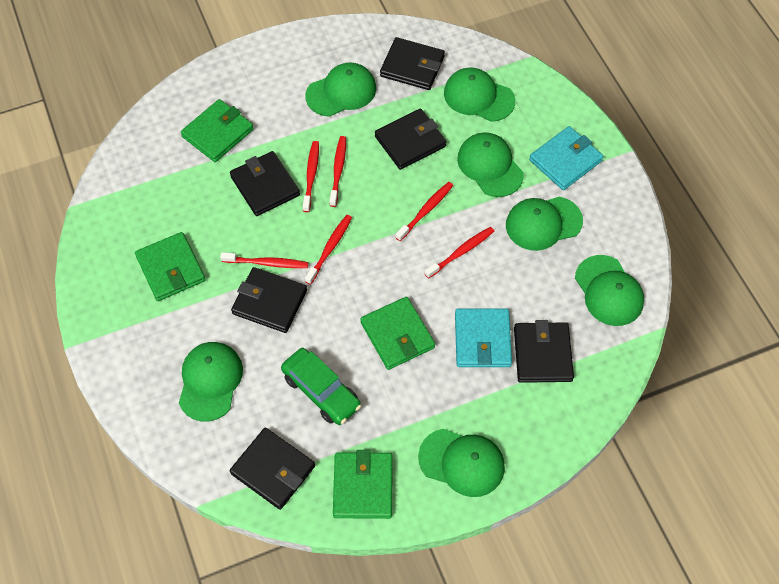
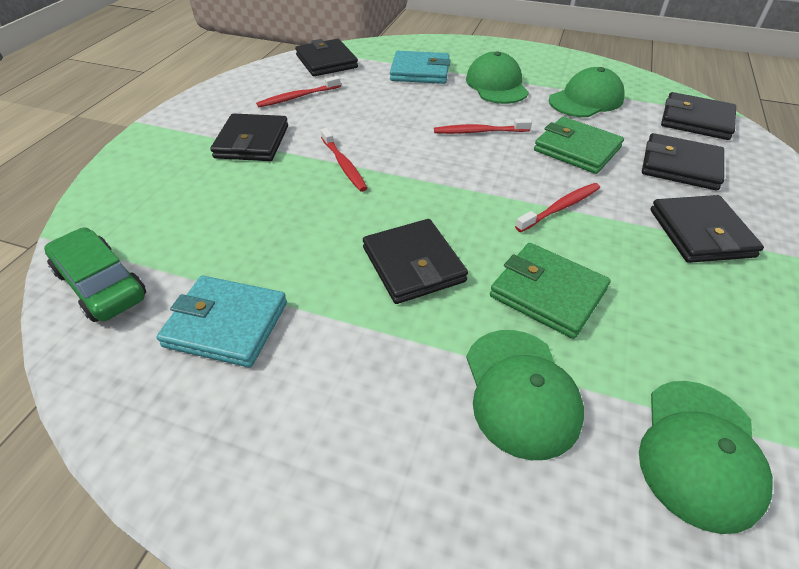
green cap: [179,342,243,422] [305,62,376,117] [418,429,505,497] [444,67,515,122] [457,132,524,197] [506,196,583,251] [575,255,644,326] = 7 -> [466,51,529,104] [466,330,584,460] [549,67,625,117] [639,381,773,534] = 4
green wallet: [135,232,205,301] [181,99,254,162] [333,450,392,519] [360,296,435,370] = 4 -> [490,243,611,339] [534,117,624,174] = 2
red toothbrush: [220,252,308,268] [303,141,319,212] [305,215,352,285] [329,136,346,207] [395,182,453,241] [425,227,494,279] = 6 -> [256,76,341,107] [321,128,367,192] [434,119,532,134] [515,183,600,232] = 4

